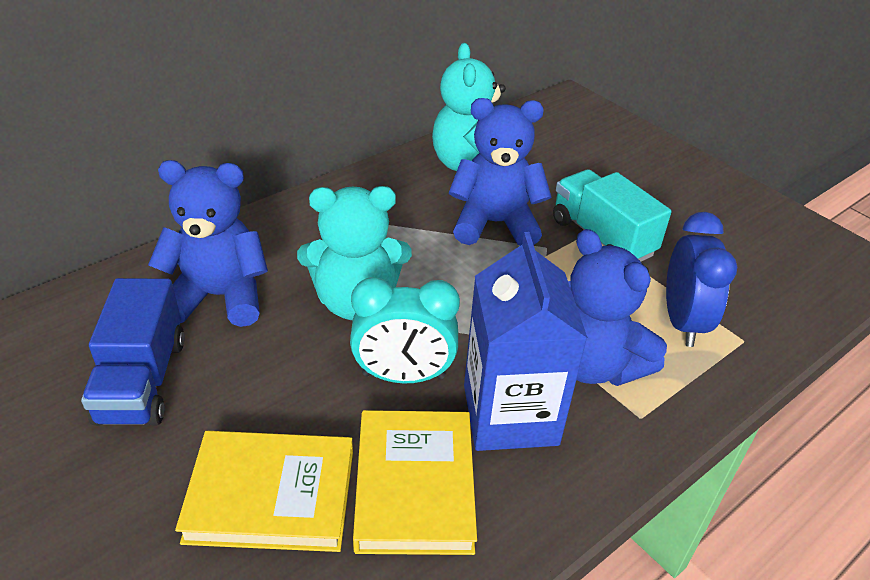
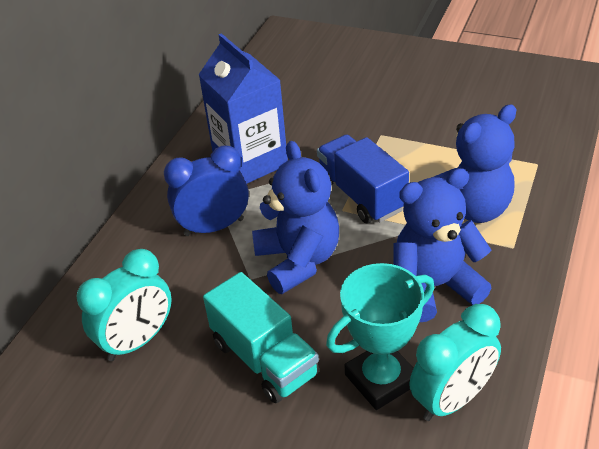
turquoise clock: [350,277,460,383] = 1 -> [76,249,172,361] [409,304,501,421] = 2
turquoise teddy bear: [297,186,412,320] [432,43,506,171] = 2 -> none = 0
turquoise trophy: none = 0 -> [326,263,434,410] = 1
yellow book: [175,431,353,552] [353,410,477,555] = 2 -> none = 0

